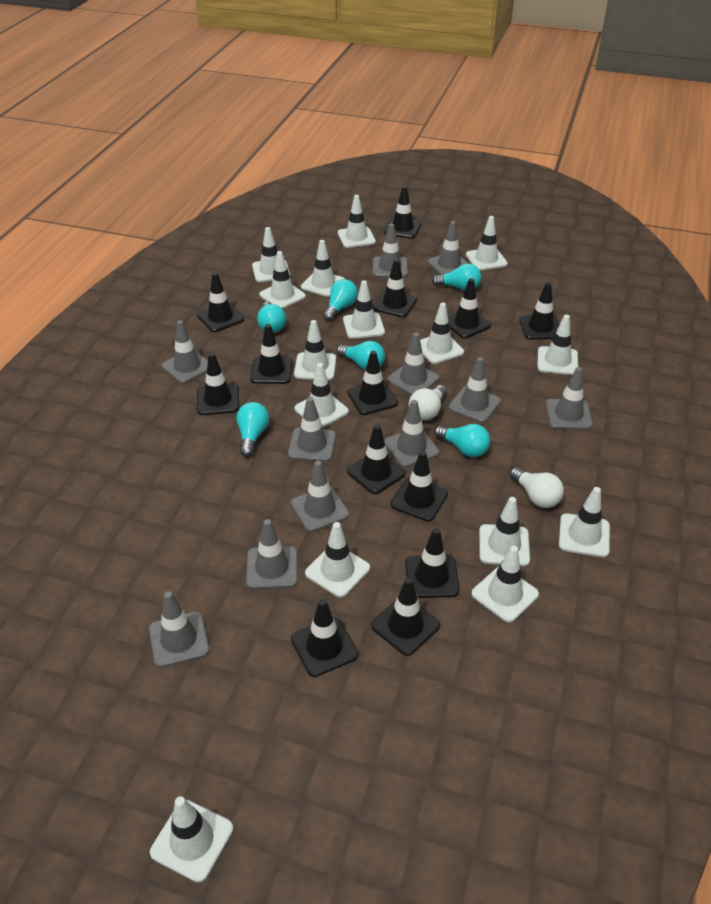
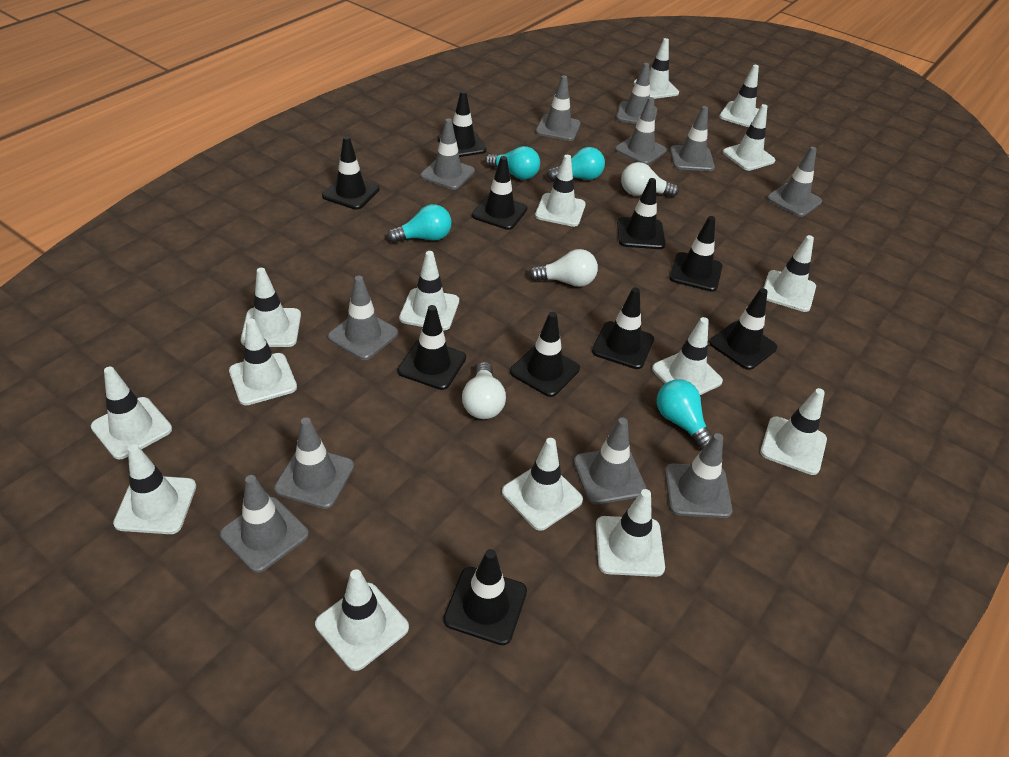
black traffic cone: [197,272,244,332] [197,353,239,415] [250,324,293,384] [291,599,358,677] [347,351,398,415] [347,424,406,494] [371,577,440,656] [373,259,417,317] [384,186,422,239] [390,451,448,521] [405,528,460,598] [448,278,491,338] [519,282,559,340] = 13 -> [322,136,380,210] [398,305,466,390] [437,91,487,157] [444,549,527,645] [472,156,528,230] [510,312,580,397] [592,287,654,369] [617,178,665,249] [669,216,723,292] [710,288,777,370] = 10
turquoise light bulb: [236,402,269,457] [257,301,286,333] [323,279,358,321] [337,341,385,370] [432,264,481,291] [434,424,490,457] = 6 -> [387,204,452,243] [485,146,540,180] [547,147,605,181] [657,379,713,450] = 4
white light bulb: [409,385,447,420] [510,467,564,508] = 2 -> [462,362,506,419] [529,249,598,287] [621,162,679,197] = 3

